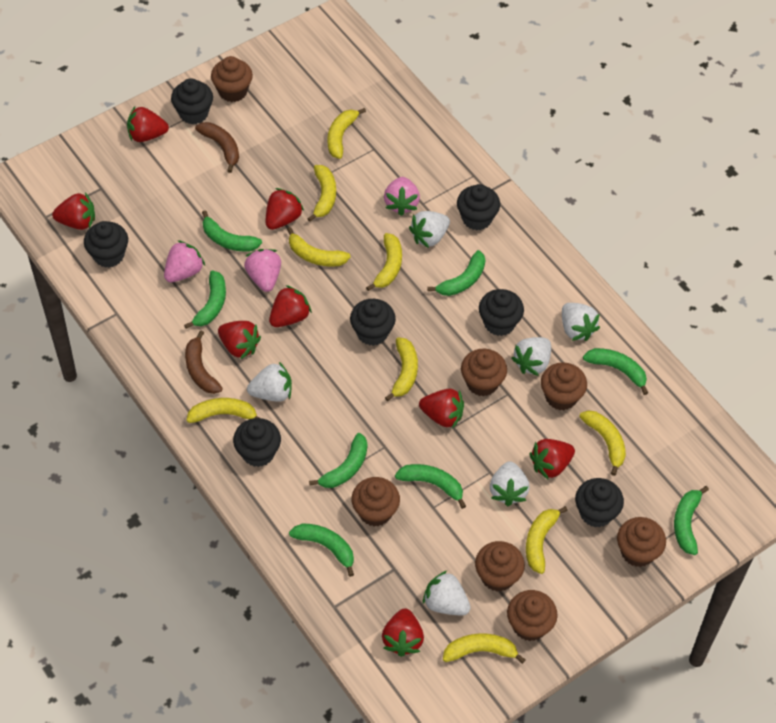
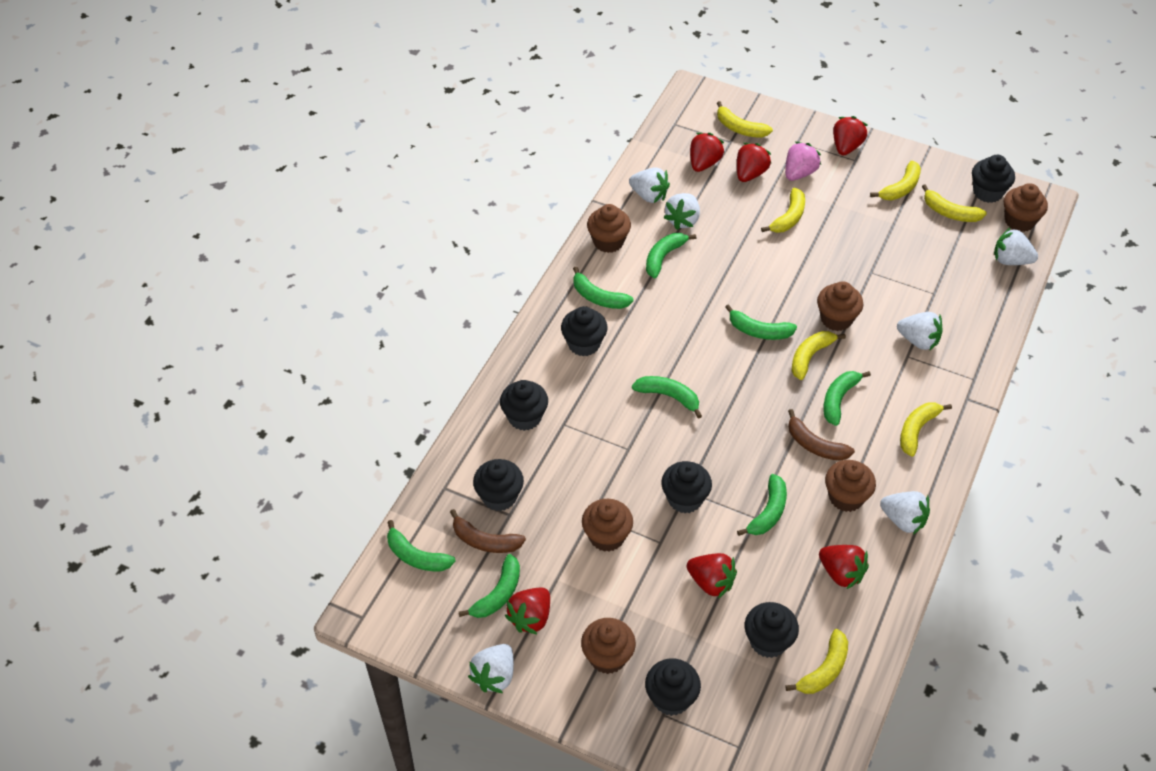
brown cupcake: [211,56,253,102] [351,477,400,527] [461,349,507,396] [475,541,525,592] [507,590,558,641] [541,362,587,410] [617,517,666,567] = 7 -> [581,618,636,674] [582,499,633,552] [587,204,631,253] [817,281,863,331] [825,460,876,512] [1004,183,1048,232] = 6
pink strawberry: [164,240,205,282] [244,249,281,292] [384,177,420,216] = 3 -> [785,142,821,181] = 1
red strawberry: [52,193,95,230] [127,107,169,142] [218,321,261,360] [266,188,304,230] [269,285,312,327] [382,608,424,657] [419,389,464,429] [530,439,575,479] = 8 -> [505,588,550,634] [687,553,737,598] [690,133,725,172] [737,143,771,182] [819,545,869,590] [833,116,867,156] = 6
yellow banana: [187,398,259,423] [287,227,351,267] [307,165,336,222] [328,108,366,159] [366,233,402,291] [385,337,418,401] [443,634,526,664] [526,506,568,574] [579,410,626,476] = 9 -> [717,101,773,138] [761,188,805,233] [785,629,848,694] [791,331,846,380] [870,161,921,201] [900,402,952,457] [922,184,987,222] = 7

